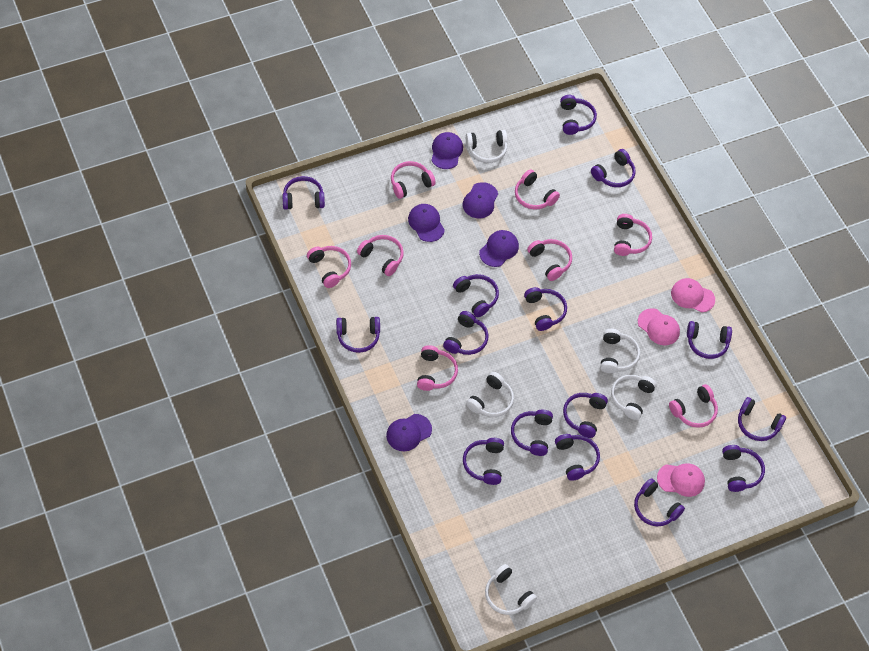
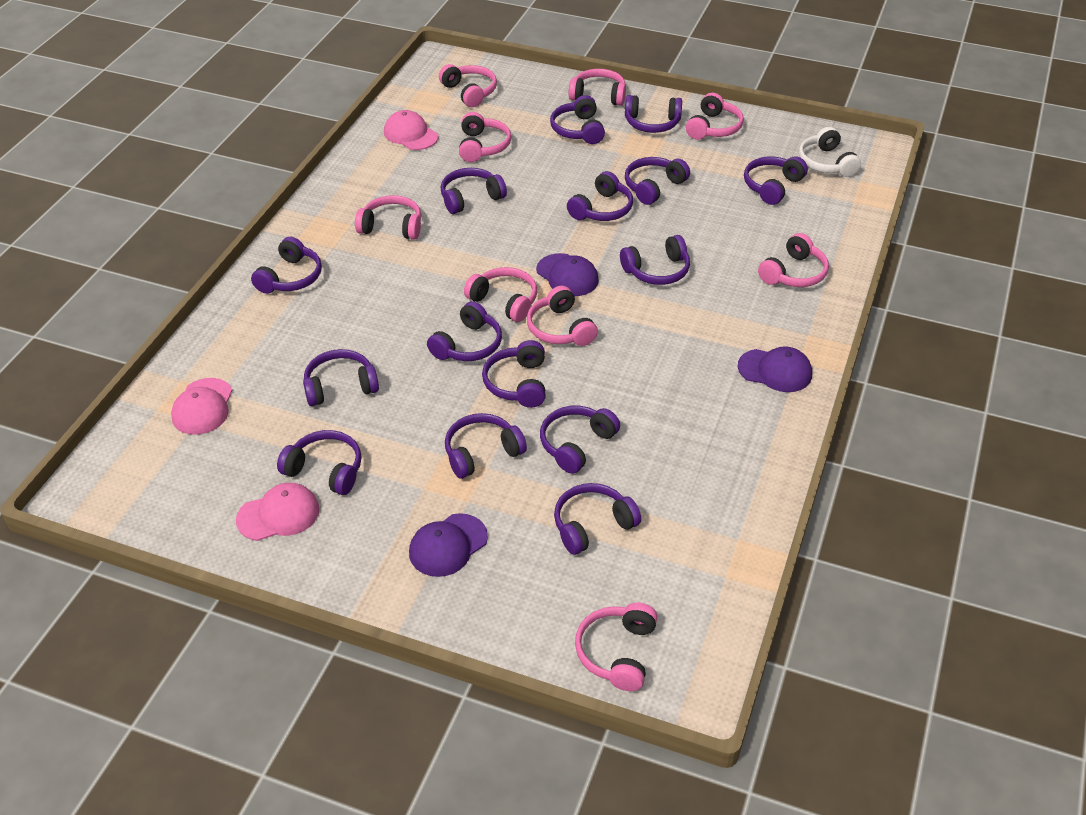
pink headphones: [307,246,351,288] [357,235,404,276] [391,161,436,199] [417,345,458,391] [515,169,560,210] [527,239,572,281] [614,214,652,256] [669,384,718,428] = 8 -> [355,195,421,240] [439,64,497,107] [459,112,511,162] [464,267,537,322] [527,286,598,346] [569,69,626,106] [575,603,658,691] [686,93,744,140] [758,233,829,287] = 9
purple cap: [386,414,432,451] [408,204,445,242] [431,132,463,169] [463,182,498,218] [479,230,519,267] = 5 -> [409,513,488,577] [536,253,599,296] [738,346,812,392] = 3
white headphones: [466,130,508,163] [466,372,514,417] [485,564,537,615] [600,329,640,373] [611,375,657,420] = 5 -> [799,127,861,177] = 1

